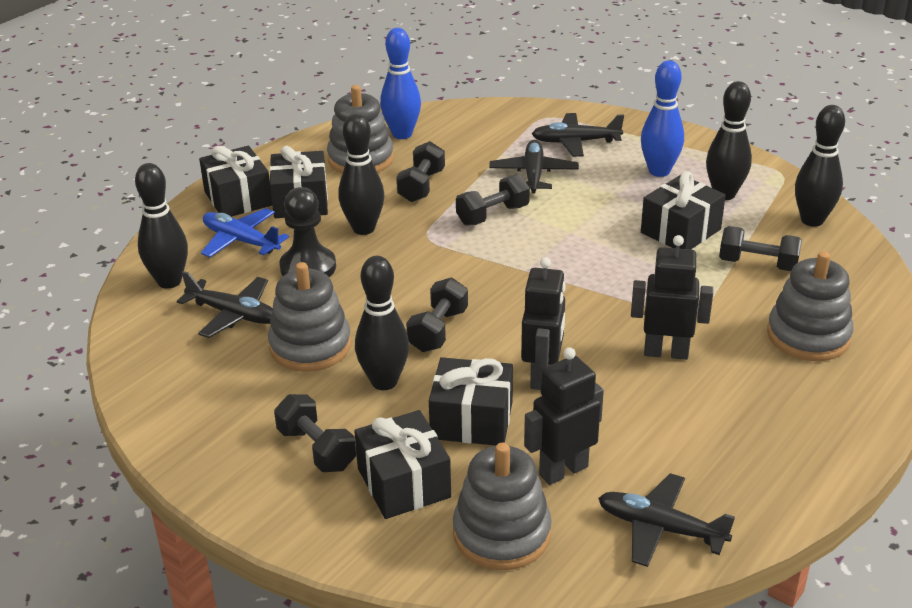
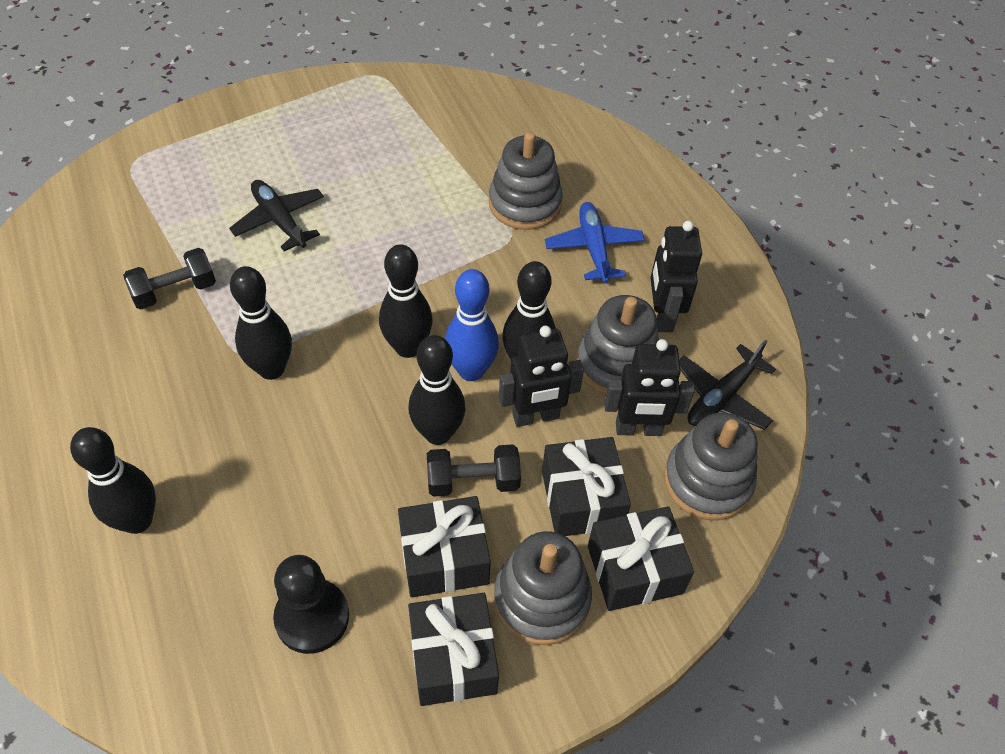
black dumbbell: [274,394,356,472] [396,141,445,202] [406,277,468,352] [456,175,530,226] [719,226,802,271] = 5 -> [123,248,216,309] [427,444,521,497] = 2
black gift: [199,146,272,217] [270,146,328,218] [354,410,451,519] [429,357,513,446] [641,172,726,250] = 5 -> [398,496,491,598] [408,593,499,706] [542,437,631,536] [588,506,694,611] = 4
black plane: [177,271,273,338] [489,140,579,193] [532,113,624,157] [598,473,735,567] = 4 -> [229,180,324,251] [679,339,776,430] = 2
blue bowling pin: [380,28,421,139] [641,60,684,177] = 2 -> [445,269,499,381] = 1

